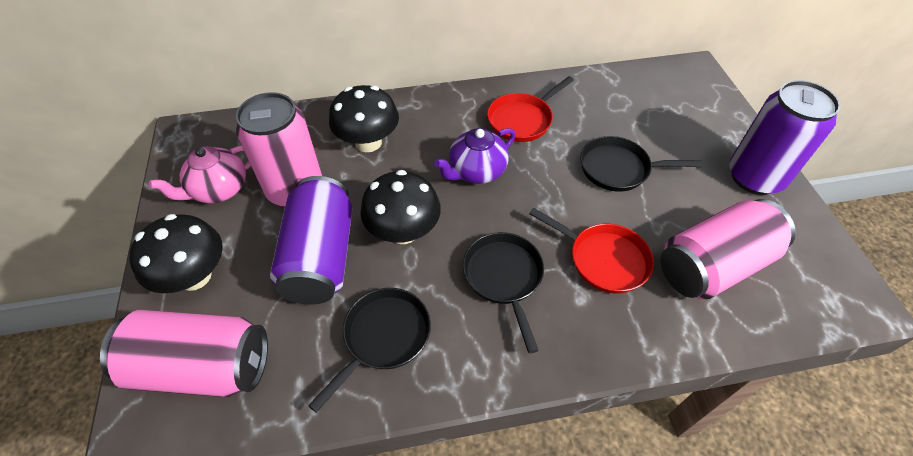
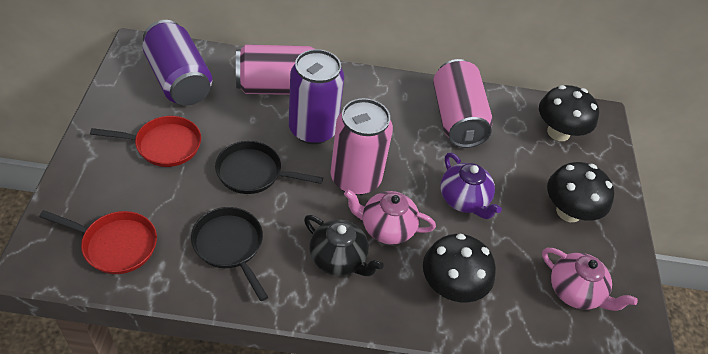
black pan: [308,288,431,413] [463,232,544,353] [580,136,702,191] = 3 -> [191,207,268,301] [215,141,323,194] = 2
black teapot: none = 0 -> [304,215,384,276] = 1
pink teapot: [149,146,251,203] = 1 -> [344,189,436,244] [542,248,638,311] = 2

